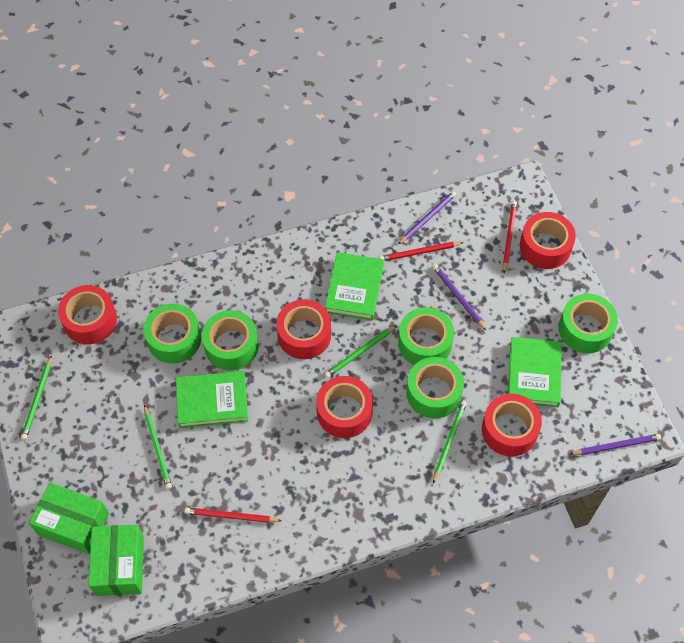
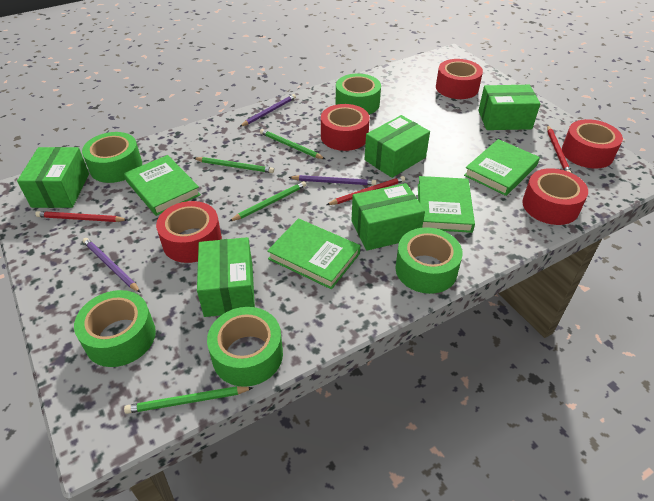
green book: [176,371,248,428] [325,252,384,320] [508,337,562,407] = 3 -> [124,155,201,216] [267,218,360,289] [418,176,475,233] [464,139,540,196] = 4
green box: [29,482,109,554] [88,525,144,596] = 2 -> [17,147,89,208] [197,237,255,317] [351,183,425,251] [364,115,430,178] [478,85,540,130] = 5

